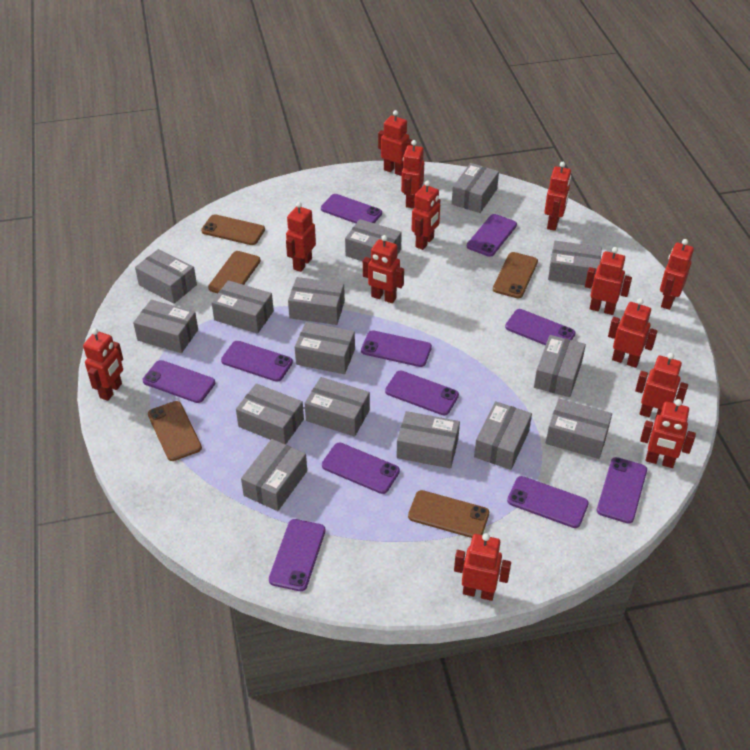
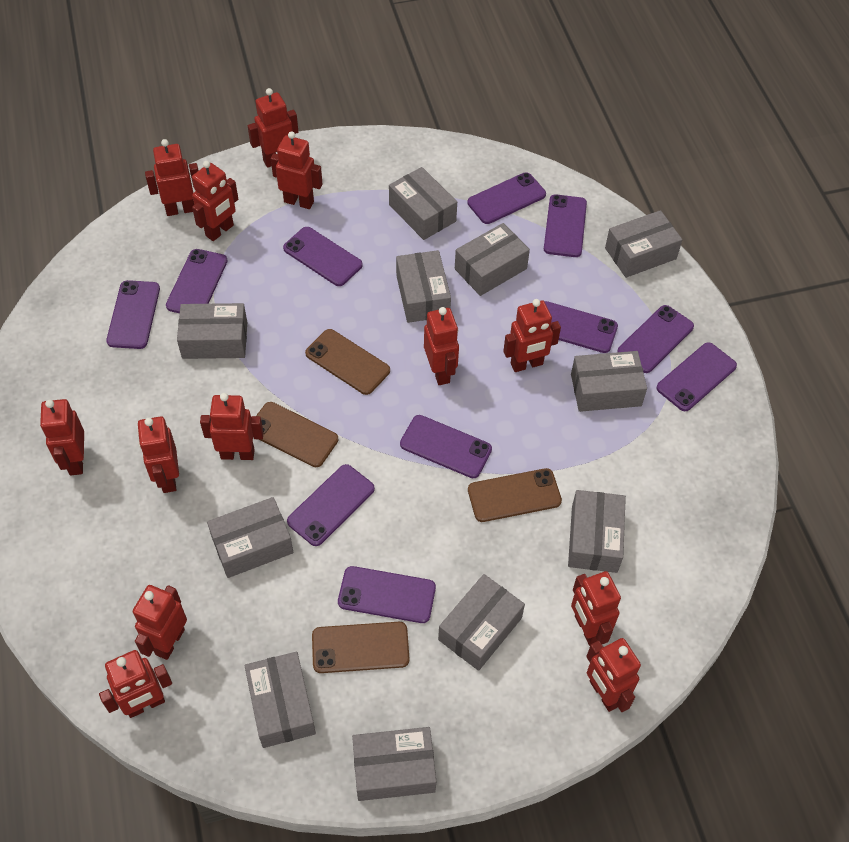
brown phone: [148,401,202,461] [201,214,265,245] [208,251,261,293] [408,490,489,538] [493,252,538,298] = 5 -> [256,402,338,467] [305,329,390,395] [312,622,410,673] [468,468,562,522] = 4
grey box: [133,300,198,353] [135,249,197,304] [211,280,274,334] [236,383,304,445] [241,439,307,511] [288,277,345,325] [295,322,355,374] [304,377,370,437] [345,219,402,261] [397,411,460,468] [452,163,499,213] [474,401,532,470] [534,335,586,397] [546,399,612,459] [548,241,602,285] = 15 -> [177,303,247,359] [207,497,293,578] [245,652,316,748] [352,727,436,801] [389,167,457,240] [396,250,451,323] [438,574,525,671] [455,223,530,296] [568,490,626,573] [571,351,647,412] [605,210,682,278] = 11

